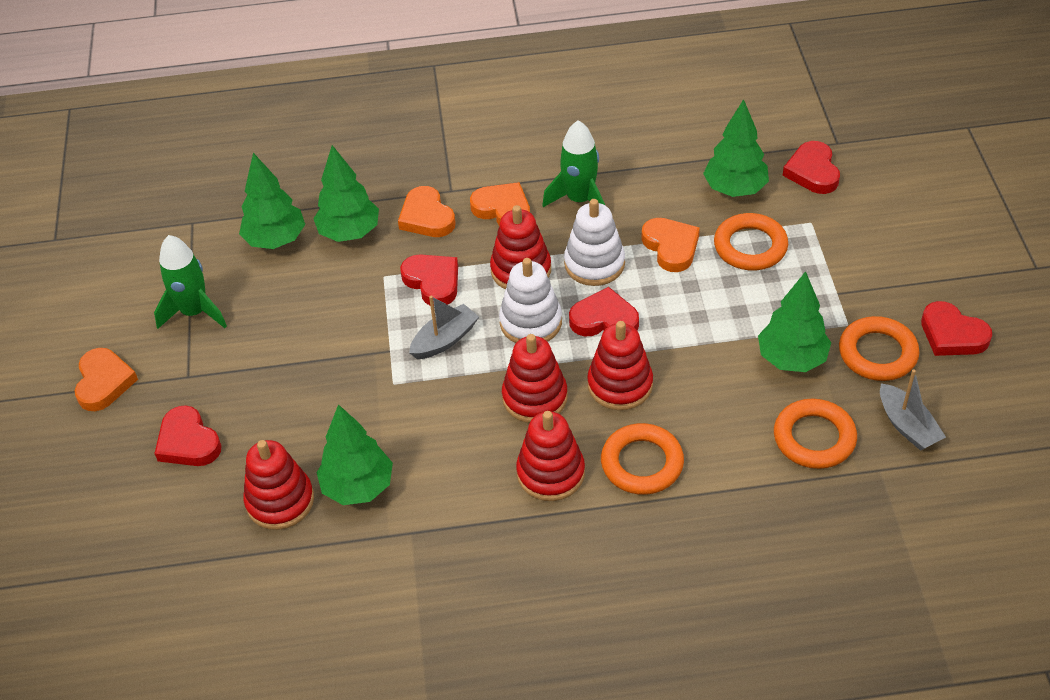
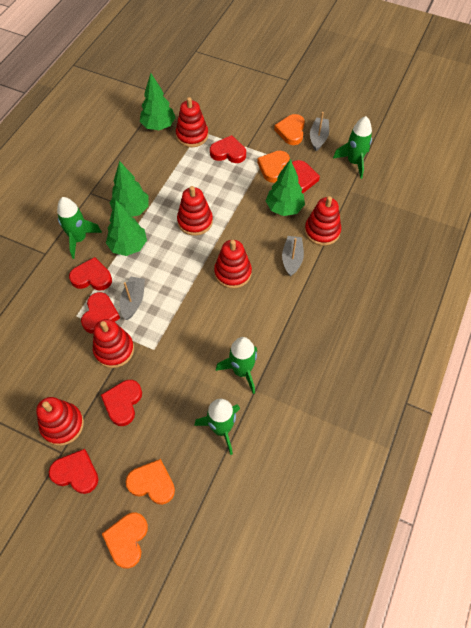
green rocket: [154,235,227,329] [542,120,605,207] = 2 -> [57,197,102,259] [194,399,240,455] [216,337,257,394] [333,116,372,179] = 4
green tree: [239,153,305,249] [313,145,379,242] [316,404,393,505] [703,99,769,197] [758,271,831,372] = 5 -> [106,199,147,256] [110,161,149,217] [140,73,176,130] [266,159,305,216] = 4
grey boat: [409,296,479,359] [880,369,946,451] = 2 -> [120,277,145,320] [282,236,304,277] [310,112,329,151] = 3
orange ring: [601,423,684,495] [714,213,788,270] [774,398,857,469] [839,316,919,381] = 4 -> none = 0
red heart: [154,405,221,466] [400,254,458,305] [569,287,639,336] [783,141,840,194] [921,301,992,356] = 5 -> [49,449,98,494] [69,257,112,291] [81,292,120,333] [101,380,142,426] [210,135,246,163] [292,160,320,193] = 6
red stacking toy: [243,440,314,530] [490,205,551,289] [502,334,568,423] [516,411,585,501] [587,321,653,410] = 5 -> [36,397,84,446] [93,319,134,368] [176,97,208,147] [177,186,213,236] [214,240,252,289] [305,196,341,246] = 6
white stacking toy: [499,258,562,343] [564,199,625,286] = 2 -> none = 0

